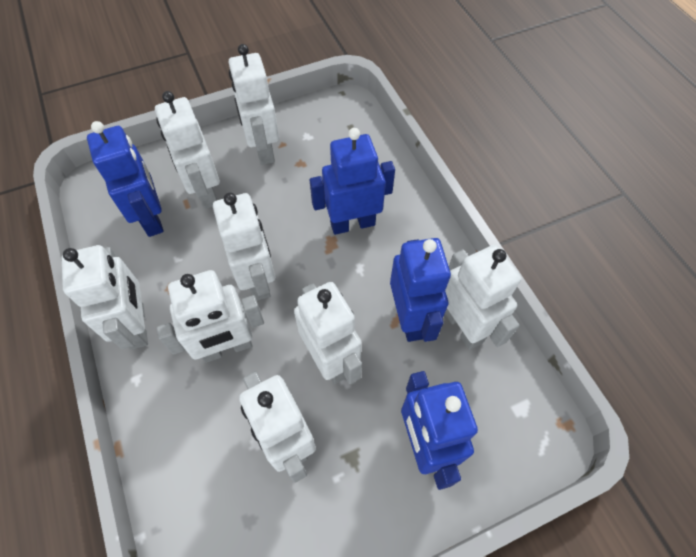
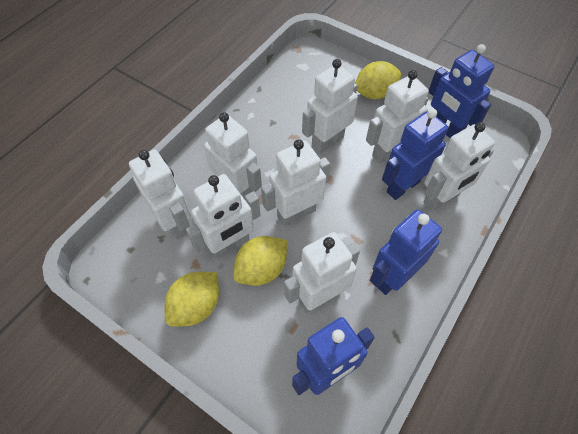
yellow lemon: none = 0 -> [165,272,219,327] [233,236,287,286] [355,61,401,99] = 3

